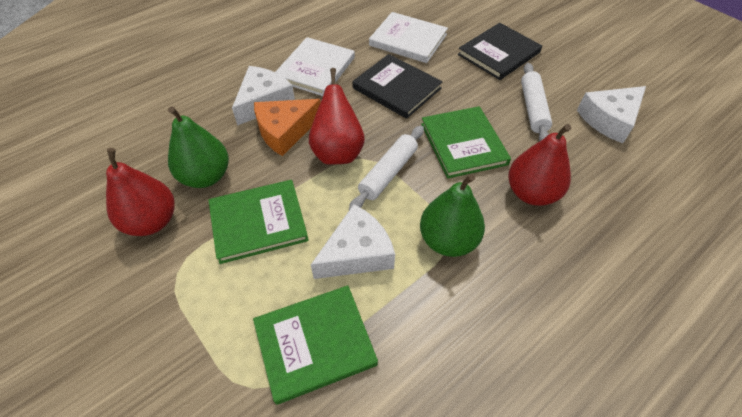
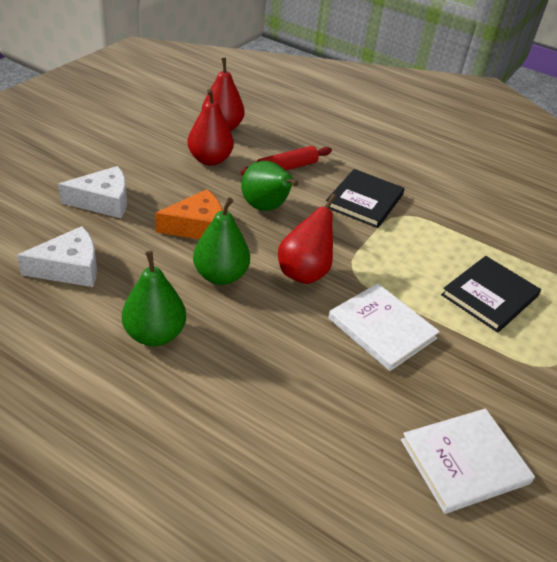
green book: [208,180,309,264] [253,285,378,405] [421,106,511,179] = 3 -> none = 0
green pear: [168,107,229,188] [420,174,485,257] = 2 -> [122,251,186,346] [193,197,250,285] [241,161,299,211] = 3
red rolling pin: none = 0 -> [240,146,332,175] = 1
white cheese: [232,66,295,126] [311,204,395,279] [577,86,646,143] = 3 -> [17,226,97,287] [58,166,127,218] = 2
white rolling pin: [349,126,424,210] [521,63,552,141] = 2 -> none = 0

